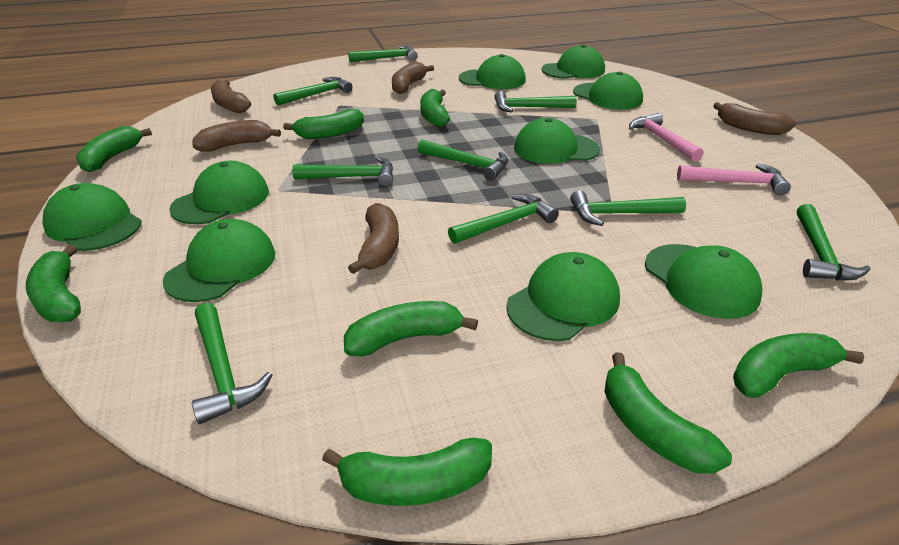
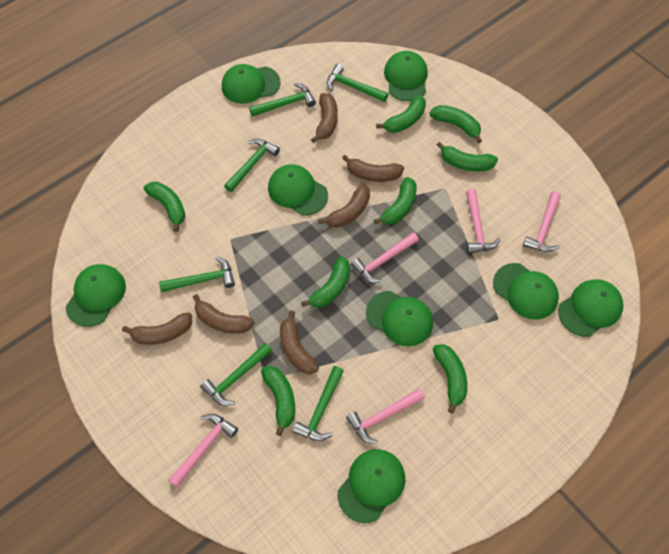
brown banana: [192,120,281,152] [211,80,251,113] [348,203,399,274] [392,62,434,94] [713,102,796,135] = 5 -> [122,312,192,345] [193,294,255,334] [280,311,319,374] [311,93,338,143] [318,184,370,228] [342,155,404,182] = 6
green cap: [42,183,142,251] [163,219,275,302] [169,161,269,224] [459,54,526,89] [506,252,620,341] [514,118,600,164] [542,44,605,79] [573,72,643,110] [645,244,762,319] = 9 -> [66,264,126,327] [222,64,280,104] [268,164,328,215] [338,449,405,523] [366,291,433,346] [384,51,428,101] [493,263,559,320] [558,279,623,337] = 8
green hammer: [192,303,273,424] [274,77,352,105] [292,157,393,187] [348,46,417,62] [418,139,508,181] [448,194,559,244] [494,91,577,112] [570,190,686,226] [797,204,870,281] = 9 -> [159,256,235,292] [200,343,272,406] [224,139,280,192] [249,83,316,117] [293,366,344,441] [327,64,388,102] = 6
pink hammer: [629,113,703,162] [677,164,791,195] = 2 -> [169,414,238,487] [346,388,425,444] [351,232,419,283] [466,189,501,253] [523,191,561,252] = 5

